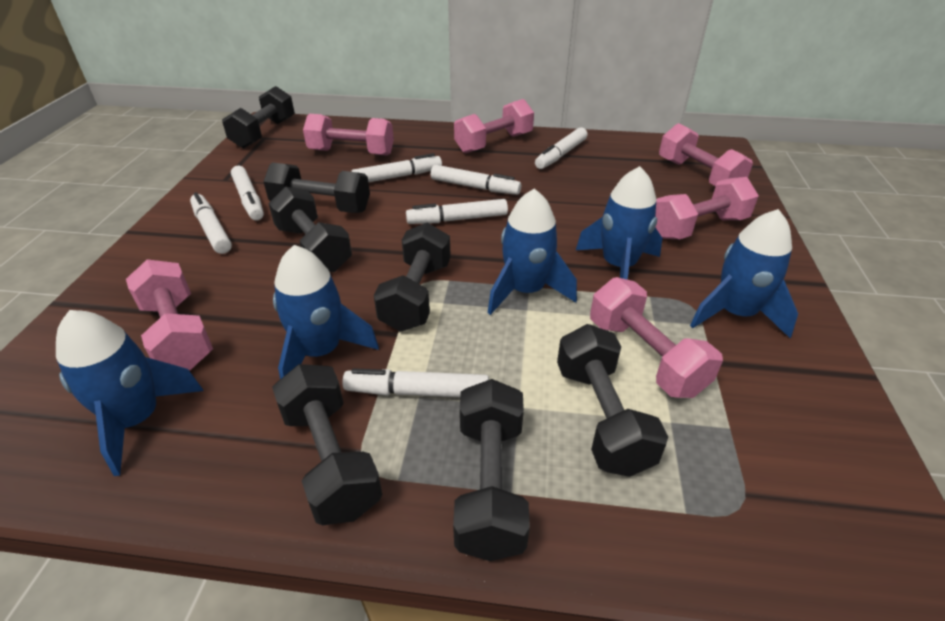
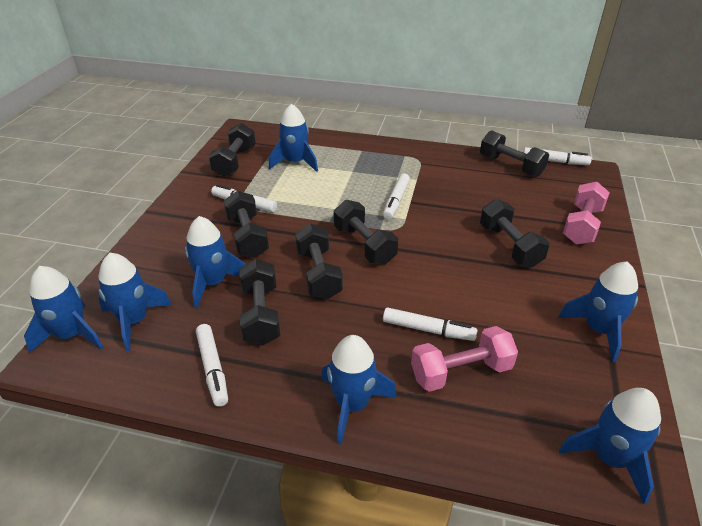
blue rocket: [56,310,204,476] [273,245,379,379] [488,189,577,315] [576,166,662,279] [690,209,798,338] = 5 -> [24,266,104,353] [99,253,172,351] [185,216,246,308] [269,104,318,172] [321,335,397,445] [558,261,638,362] [559,388,661,504] = 7
pink dumbbell: [126,259,213,370] [303,114,394,156] [454,99,534,153] [590,277,723,398] [656,177,759,239] [659,123,753,186] = 6 -> [411,326,518,392] [563,182,610,244] = 2
white marker: [190,192,232,254] [231,166,264,221] [342,368,489,397] [352,153,442,183] [406,199,508,224] [431,165,521,195] [535,127,588,169] = 7 -> [196,324,228,407] [211,184,277,212] [383,173,410,219] [383,307,478,341] [523,147,592,165] = 5

